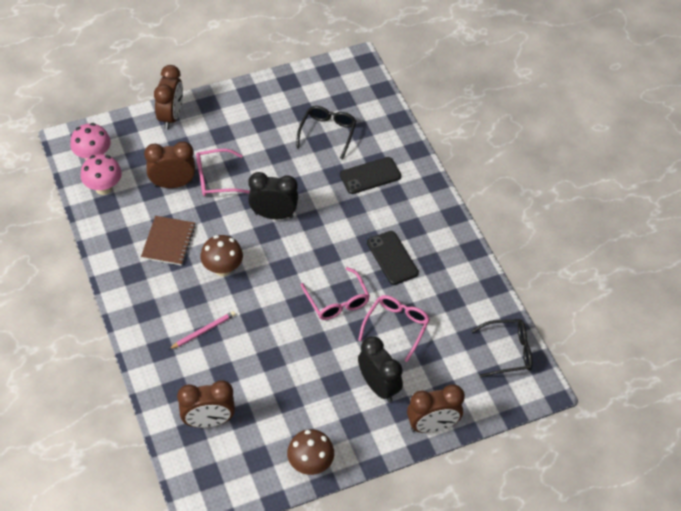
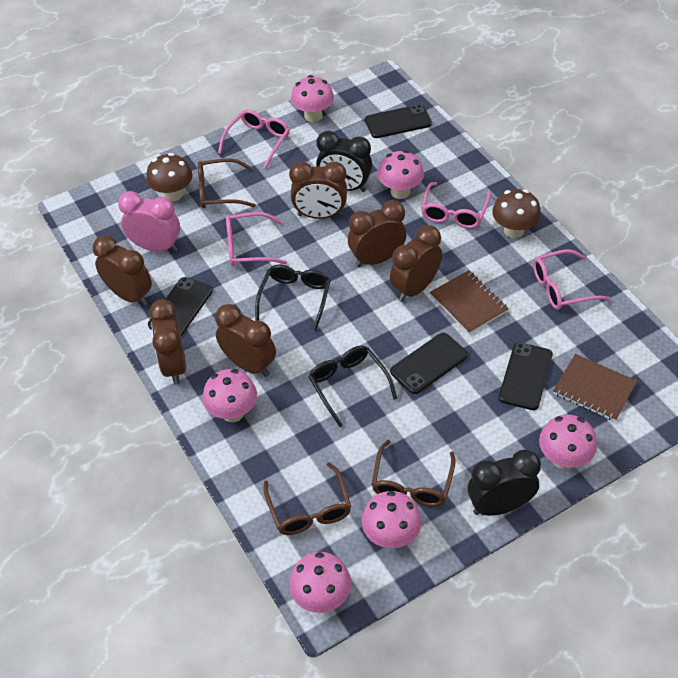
black phone: [340,157,401,194] [367,231,419,285] = 2 -> [148,277,213,336] [365,104,432,138] [390,333,468,394] [499,342,553,410] = 4
brown clock: [144,141,195,188] [154,65,183,129] [177,380,235,428] [407,384,465,433] = 4 -> [93,235,152,306] [149,299,186,385] [215,304,276,377] [289,161,347,219] [348,200,406,267] [390,225,442,302] = 6
brown glasses: none = 0 -> [198,158,256,209] [263,462,351,535] [371,440,456,507] = 3
brown notebook: [141,216,196,266] = 1 -> [430,270,508,334] [553,354,637,421] = 2
pink clock: none = 0 -> [118,191,180,252] = 1
pink glasses: [196,149,250,196] [301,267,370,320] [358,295,430,362] = 3 -> [218,109,290,169] [226,212,288,266] [421,182,491,229] [533,249,611,310] = 4
pink mushroom: [70,123,111,160] [81,154,122,195] = 2 -> [203,369,257,422] [289,552,351,613] [291,75,334,122] [362,491,421,548] [378,150,424,199] [539,415,597,470] = 6
pink pencil: [169,311,236,349] = 1 -> none = 0

